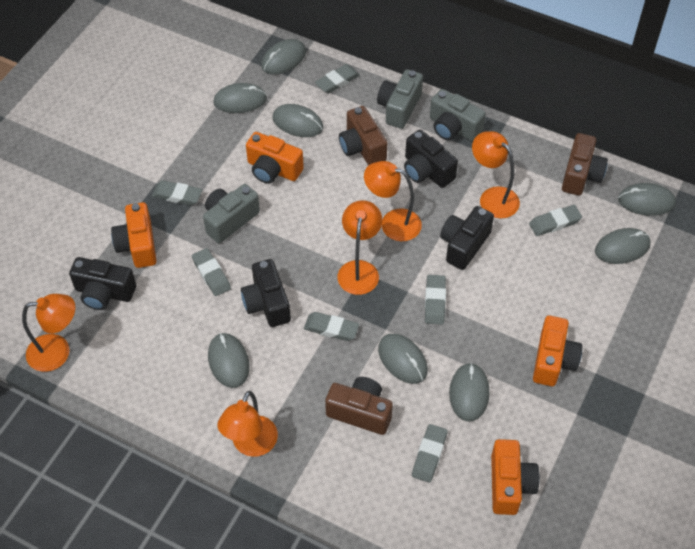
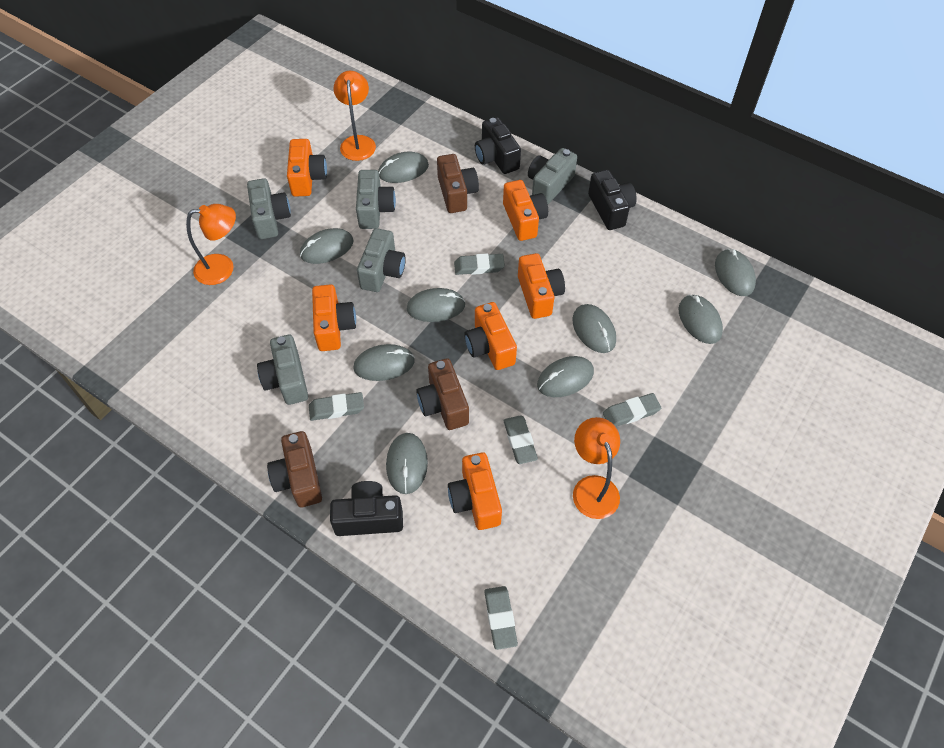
black camera: [69,257,136,310] [241,259,291,327] [404,130,458,188] [440,206,494,270] = 4 -> [330,481,403,536] [475,117,521,174] [588,170,637,230] = 3
grey camera: [203,184,260,243] [377,69,423,129] [430,89,486,141] = 3 -> [247,178,291,239] [257,335,308,405] [356,170,396,229] [357,228,406,292] [528,148,577,204] = 5
grey eraser: [152,180,203,205] [192,248,231,296] [304,312,359,341] [315,64,360,93] [412,424,448,483] [425,275,446,325] [529,205,582,236] = 7 -> [309,392,364,421] [454,253,505,275] [484,586,518,650] [504,415,538,464] [603,393,661,427] = 5
grey mouse: [208,333,250,388] [213,83,267,113] [261,39,306,75] [272,104,323,137] [378,334,428,384] [449,363,490,422] [595,228,651,264] [618,183,676,216] = 8 -> [300,228,354,264] [353,344,415,381] [378,151,429,183] [386,433,428,494] [407,288,465,322] [537,356,594,397] [572,304,616,353] [679,295,723,344] [715,249,756,296] = 9
orange camera: [111,202,156,268] [246,132,304,184] [491,439,540,515] [533,316,582,386] = 4 -> [287,139,327,197] [312,284,356,351] [448,452,502,530] [464,302,517,370] [503,180,548,241] [518,253,565,319] = 6
orange lamp: [22,294,75,372] [217,391,278,457] [338,200,382,295] [364,161,422,241] [472,131,520,218] = 5 -> [186,204,236,285] [334,71,376,161] [573,417,620,519] = 3

